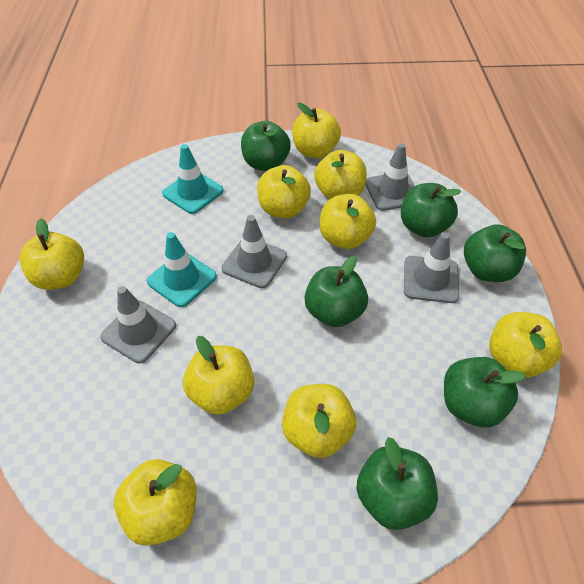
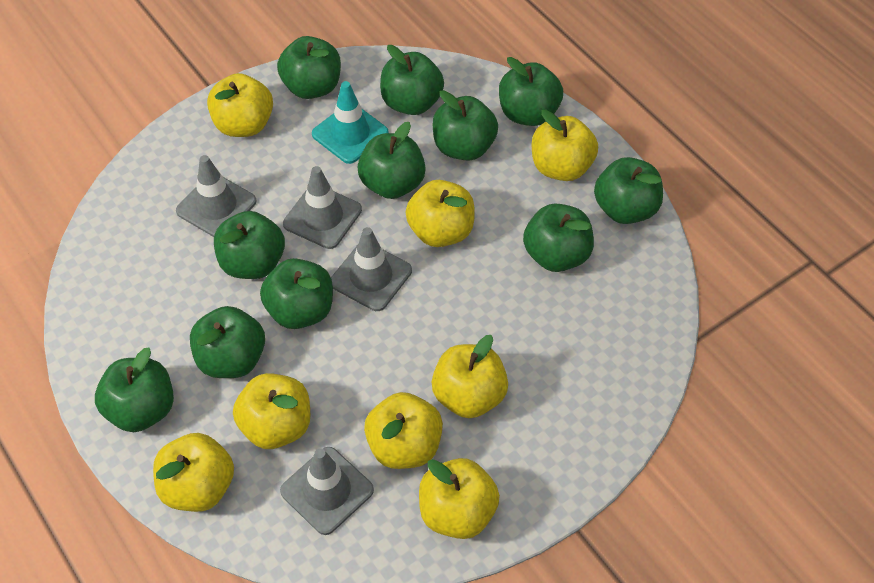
green apple: [241,121,291,171] [304,256,368,327] [356,437,438,530] [401,183,461,237] [444,357,525,428] [464,224,526,282] = 6 -> [95,348,174,432] [190,306,265,378] [214,211,285,279] [260,258,333,329] [277,36,341,99] [358,122,426,199] [380,45,444,115] [433,90,498,161] [499,57,563,126] [523,204,594,272] [594,157,663,224] = 11
turquoise traffic cone: [147,232,217,307] [162,144,224,214] = 2 -> [312,81,389,164] = 1
yellow apple: [20,218,84,290] [114,459,197,546] [183,336,254,415] [257,165,311,218] [282,384,356,458] [292,103,341,158] [314,150,367,200] [320,194,376,249] [489,312,562,378] = 9 -> [153,433,234,512] [207,73,273,137] [233,373,310,449] [364,392,443,469] [406,180,475,247] [419,458,500,539] [432,335,508,418] [532,110,598,181] = 8

